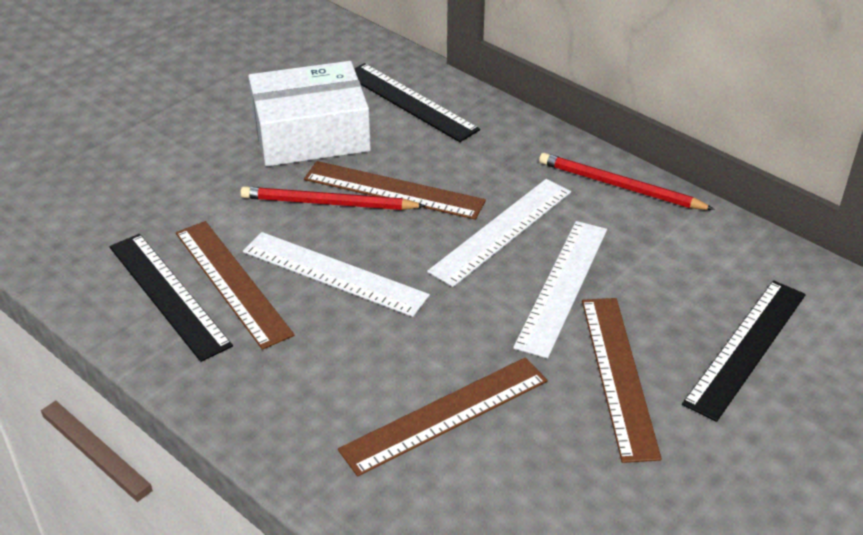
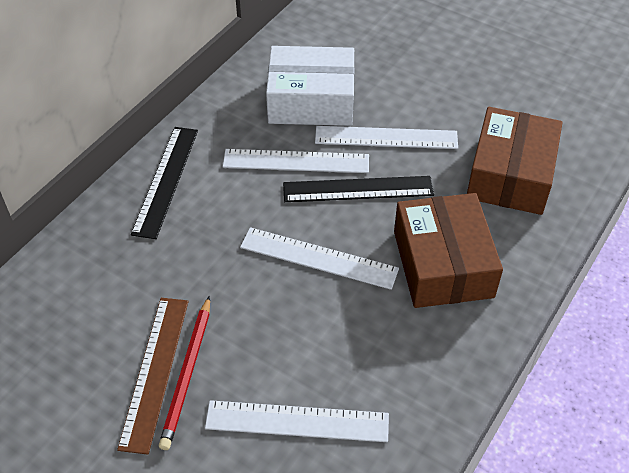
black ruler: [109,234,233,362] [354,63,480,142] [682,280,806,422] = 3 -> [131,127,198,239] [283,176,434,202] = 2
brown box: none = 0 -> [394,193,503,308] [467,107,563,215] = 2
brown ruler: [176,221,294,350] [304,161,486,220] [338,357,547,477] [582,298,662,463] = 4 -> [117,298,188,455] = 1
red pencil: [240,186,425,210] [539,153,715,210] = 2 -> [159,296,210,450] = 1
white ruler: [243,232,430,317] [427,179,571,287] [513,221,607,359] = 3 -> [205,400,389,442] [223,149,369,173] [240,227,399,290] [315,126,458,149] = 4

